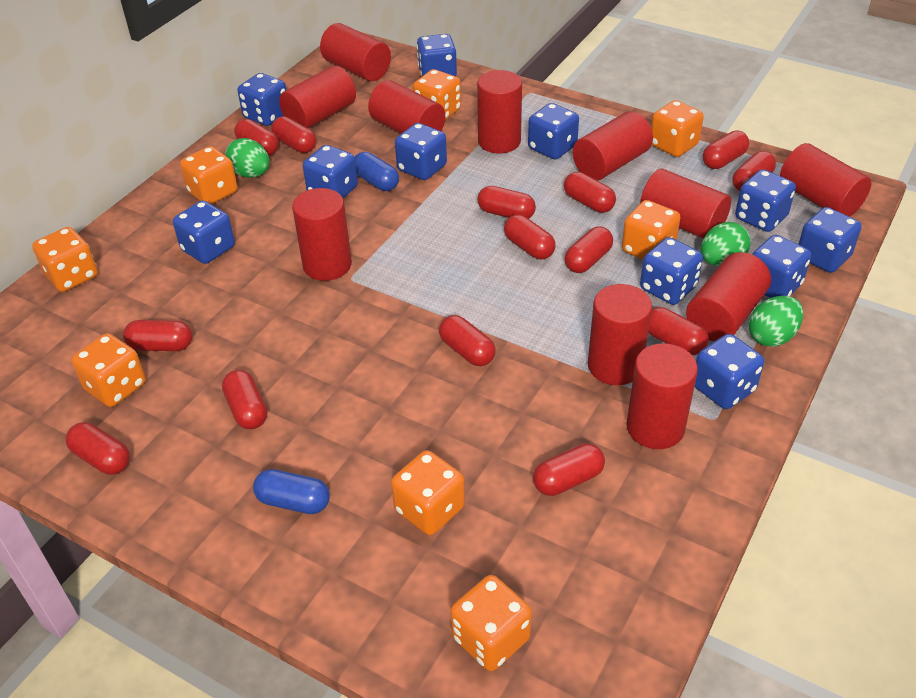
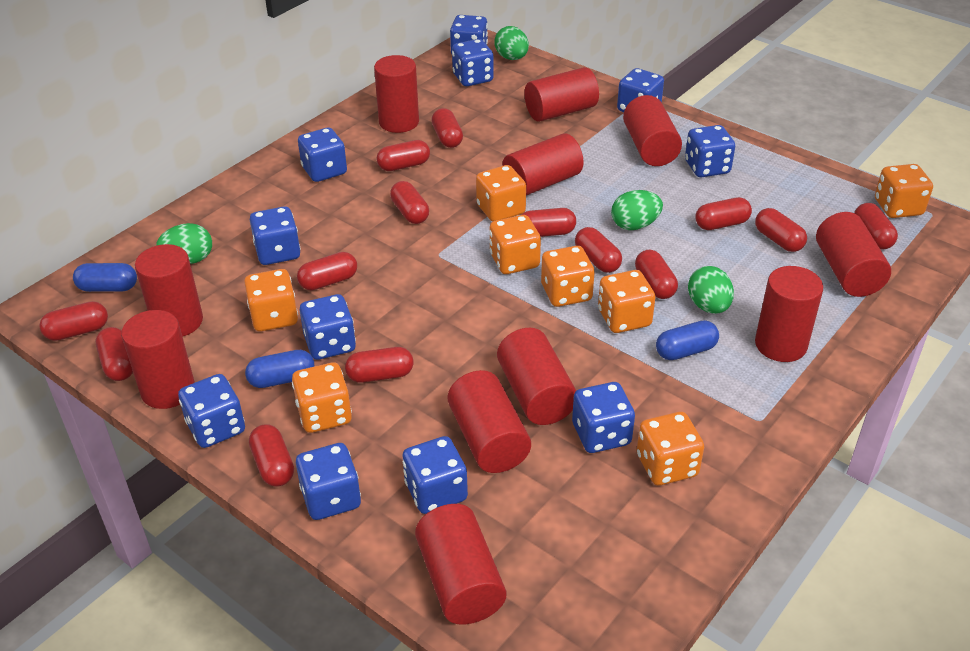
blue capsule: [253,469,330,514] [355,152,399,191] = 2 -> [73,263,137,292] [245,350,314,388] [656,320,719,360] = 3
green egg: [225,138,270,178] [701,222,751,266] [748,296,803,347] = 3 -> [156,223,212,264] [494,26,529,60] [611,190,663,230] [688,266,734,314] = 4

